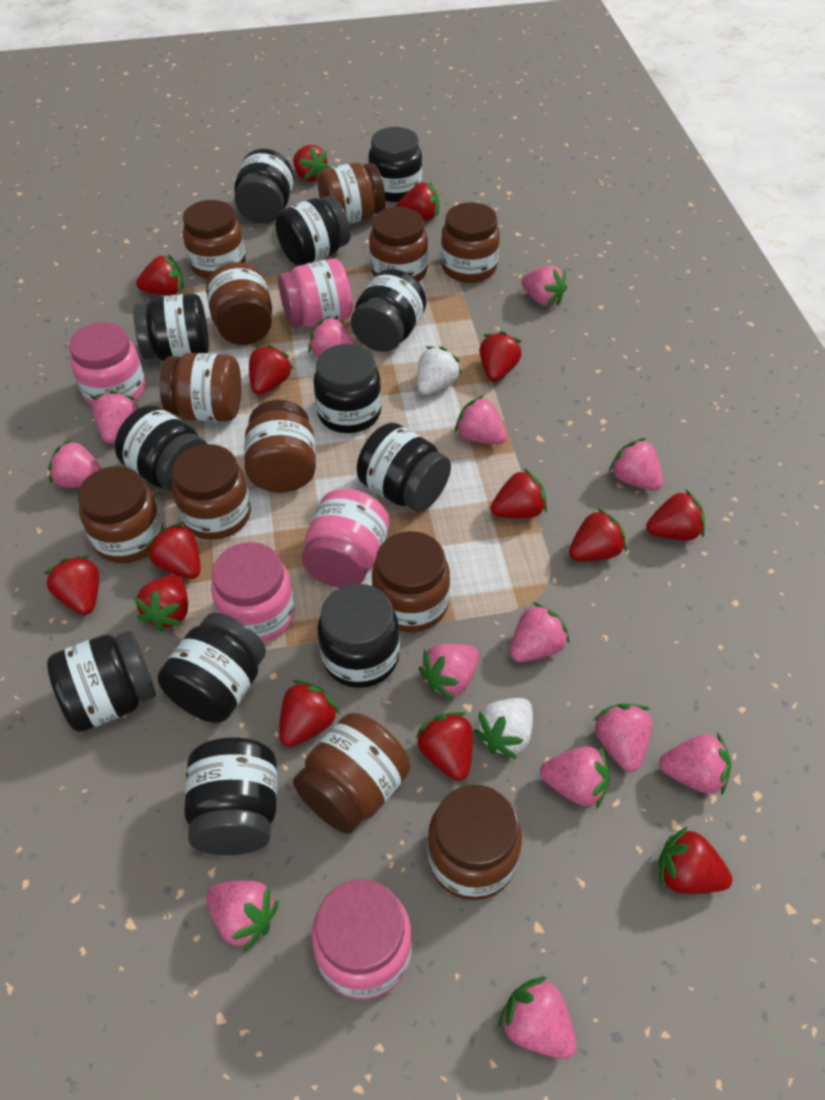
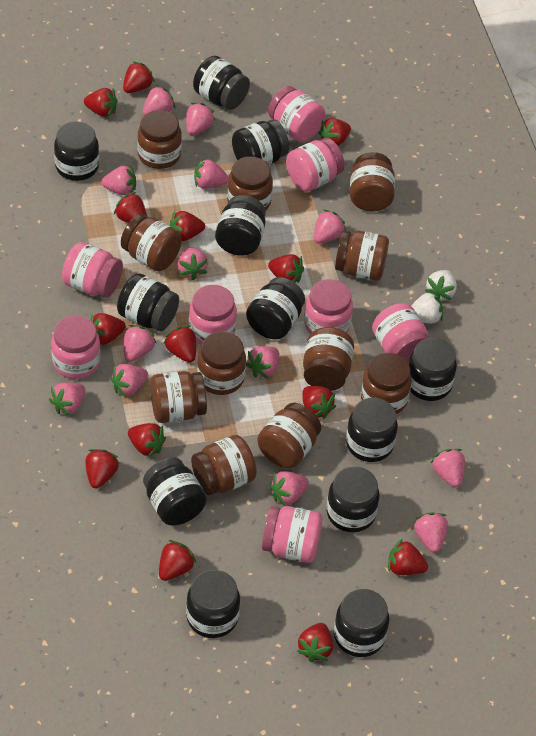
brown jar: [77,466,163,563] [160,353,241,422] [172,444,251,540] [183,200,246,279] [206,262,272,345] [244,400,316,493] [293,713,410,834] [318,163,386,224] [369,207,428,282] [372,531,450,632] [427,785,522,900] [441,202,500,283] = 12 -> [121,214,182,271] [137,110,182,169] [150,371,207,423] [191,435,257,495] [197,331,246,395] [227,157,273,211] [257,403,321,468] [303,327,354,391] [335,230,389,281] [350,152,395,212] [361,353,412,414] = 11
pink jar: [69,322,145,406] [211,542,295,643] [278,258,353,328] [301,489,390,588] [312,879,412,1000] = 5 -> [51,316,101,379] [62,242,123,298] [189,285,237,345] [262,506,322,563] [268,86,325,142] [286,138,345,192] [304,279,353,334] [372,303,429,363] = 8

